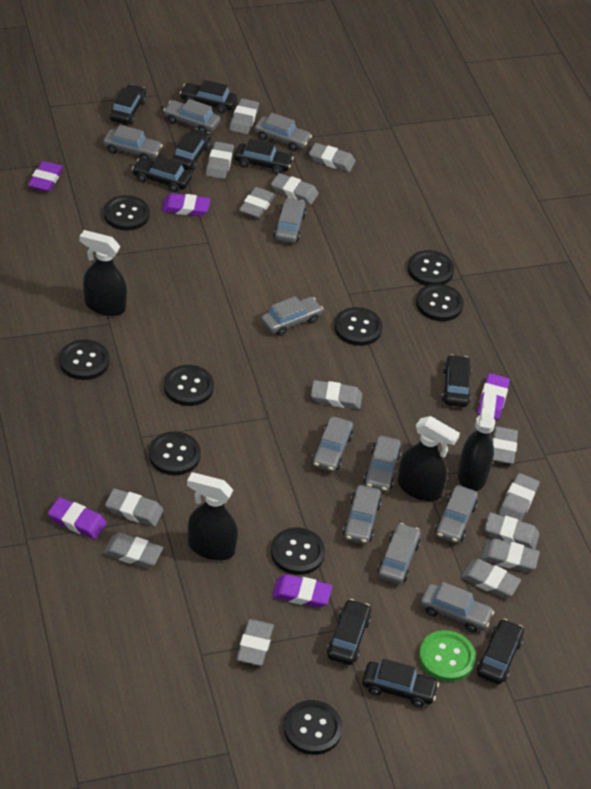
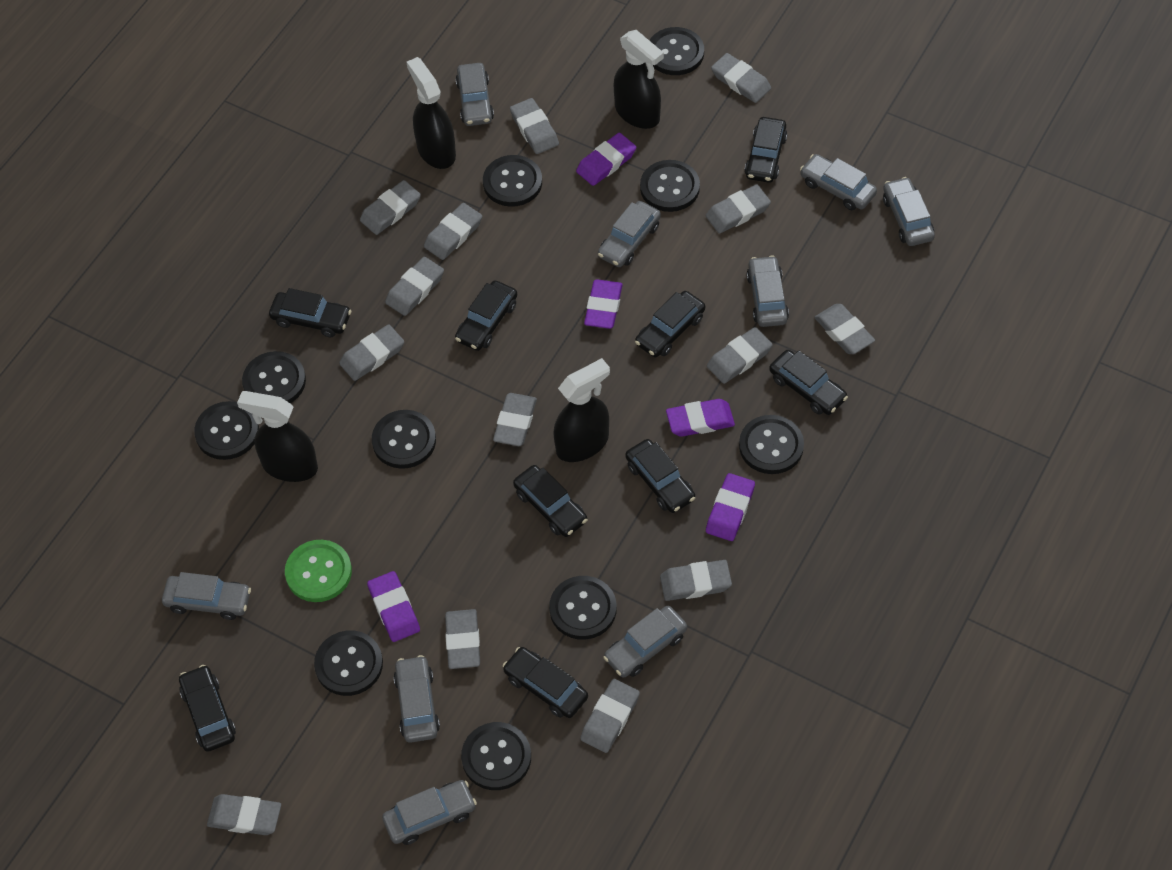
black button: [59,340,109,380] [104,195,150,230] [149,431,201,475] [164,365,214,406] [271,527,325,575] [284,700,343,755] [334,307,383,346] [408,250,454,286] [416,284,464,321] = 9 -> [194,401,259,460] [242,351,306,403] [314,630,383,696] [372,410,436,469] [461,722,531,790] [483,155,542,207] [549,576,617,640] [640,160,700,212] [649,27,704,75] [739,415,804,474] = 10
grey car: [103,125,163,160] [163,99,220,132] [254,113,312,151] [261,296,323,336] [274,198,306,243] [312,417,353,472] [343,485,382,544] [364,436,401,492] [377,523,421,584] [420,582,494,632] [435,485,478,543] = 11 -> [162,572,251,620] [382,780,477,845] [393,655,440,743] [455,63,494,126] [598,201,661,267] [603,606,687,678] [747,255,789,327] [800,154,877,210] [883,177,935,246] = 9

